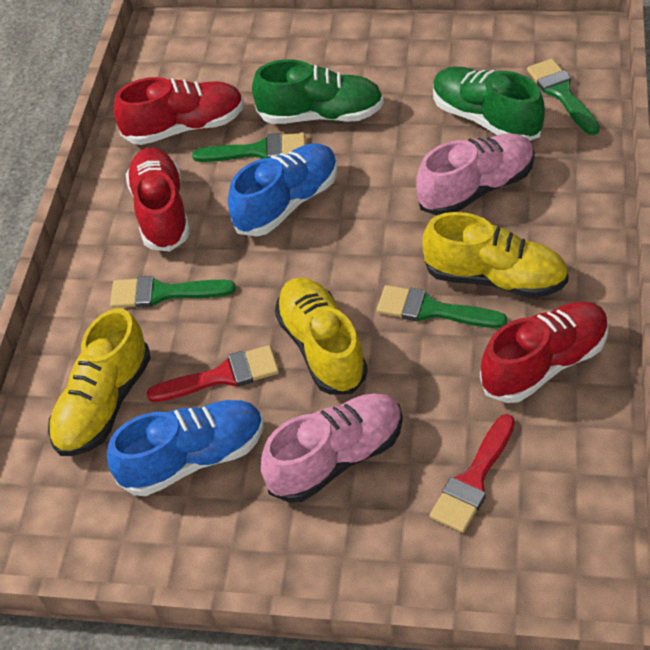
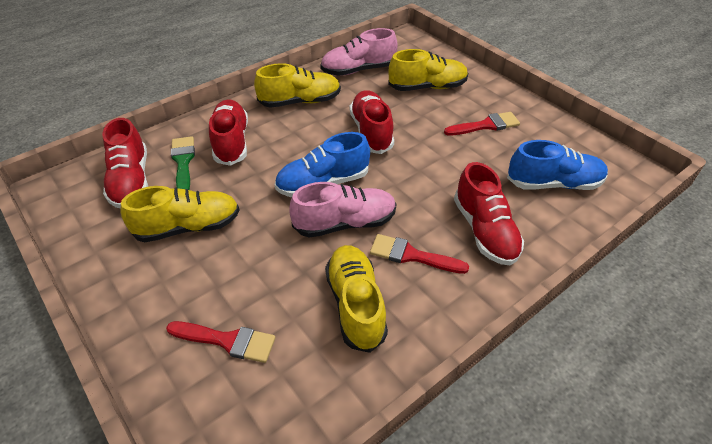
green brush: [110,276,236,308] [192,133,306,162] [377,285,507,328] [527,59,600,135] = 4 -> [171,136,195,190] = 1
green shoe: [252,60,384,124] [433,66,545,141] = 2 -> none = 0
red brush: [146,345,279,402] [430,414,515,533] = 2 -> [166,321,276,363] [370,234,469,274] [444,112,520,136] = 3
red shoe: [114,77,244,145] [126,148,190,251] [480,301,609,403] = 3 -> [102,118,148,208] [209,99,248,166] [350,90,394,154] [454,162,524,265] = 4
yellow shoe: [48,308,151,456] [275,277,368,395] [422,212,569,298] = 3 -> [121,186,239,242] [254,63,341,108] [325,245,388,353] [388,49,468,91] = 4

